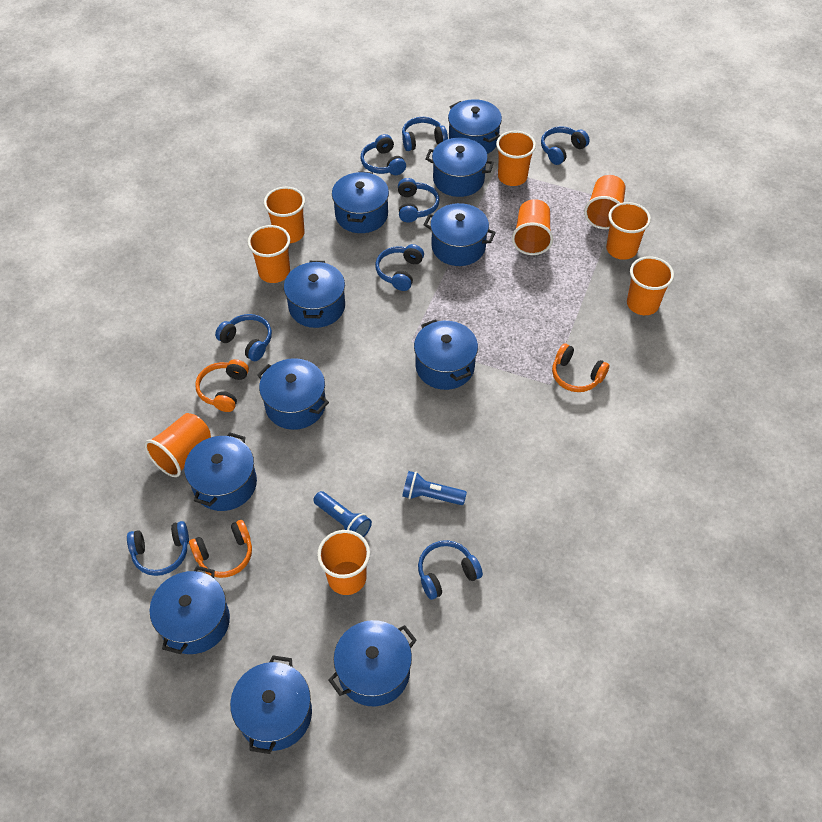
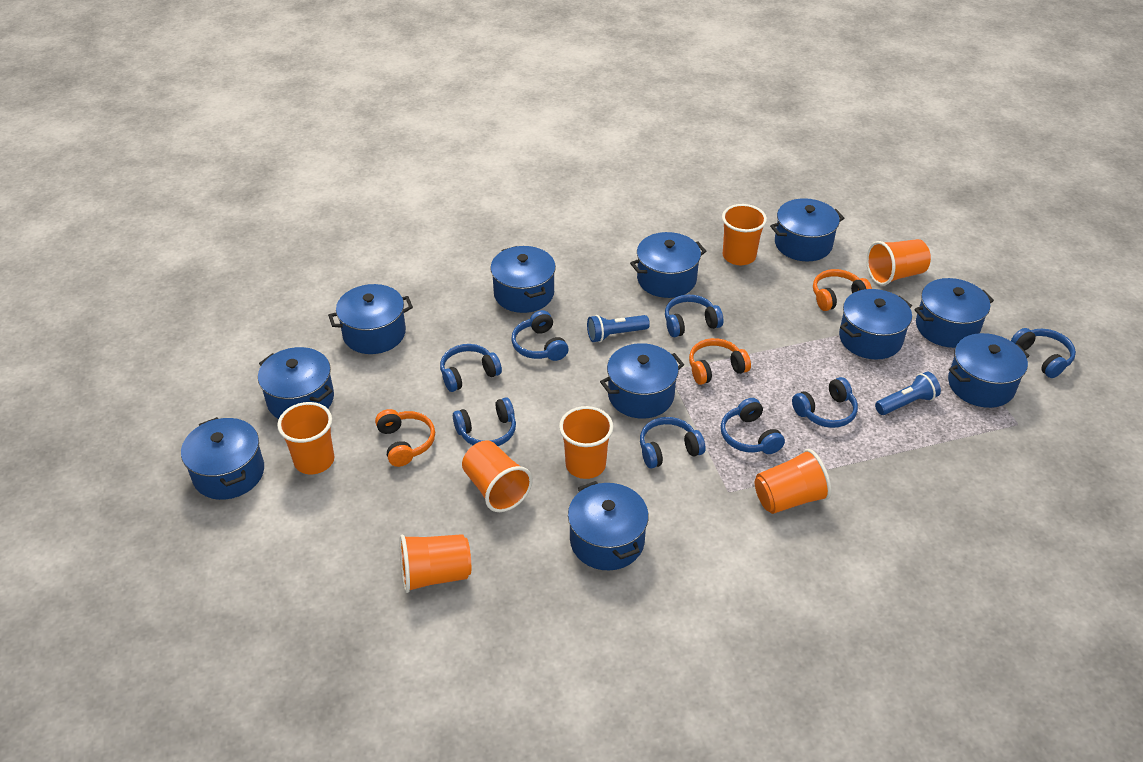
orange cup: [144,413,211,477] [248,225,290,283] [264,187,305,243] [317,530,370,595] [496,131,536,186] [512,199,553,255] [584,175,626,229] [606,202,651,260] [627,256,674,315] = 9 -> [277,402,334,474] [400,534,471,593] [462,440,533,512] [559,406,613,479] [722,204,767,265] [755,449,831,514] [866,239,931,286] = 7

